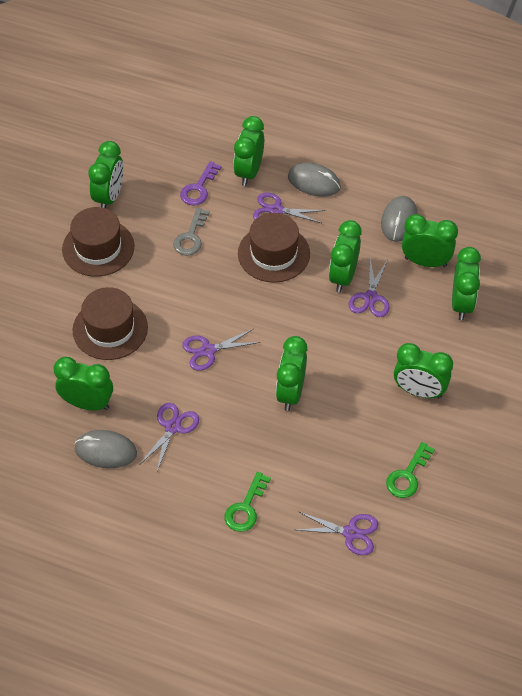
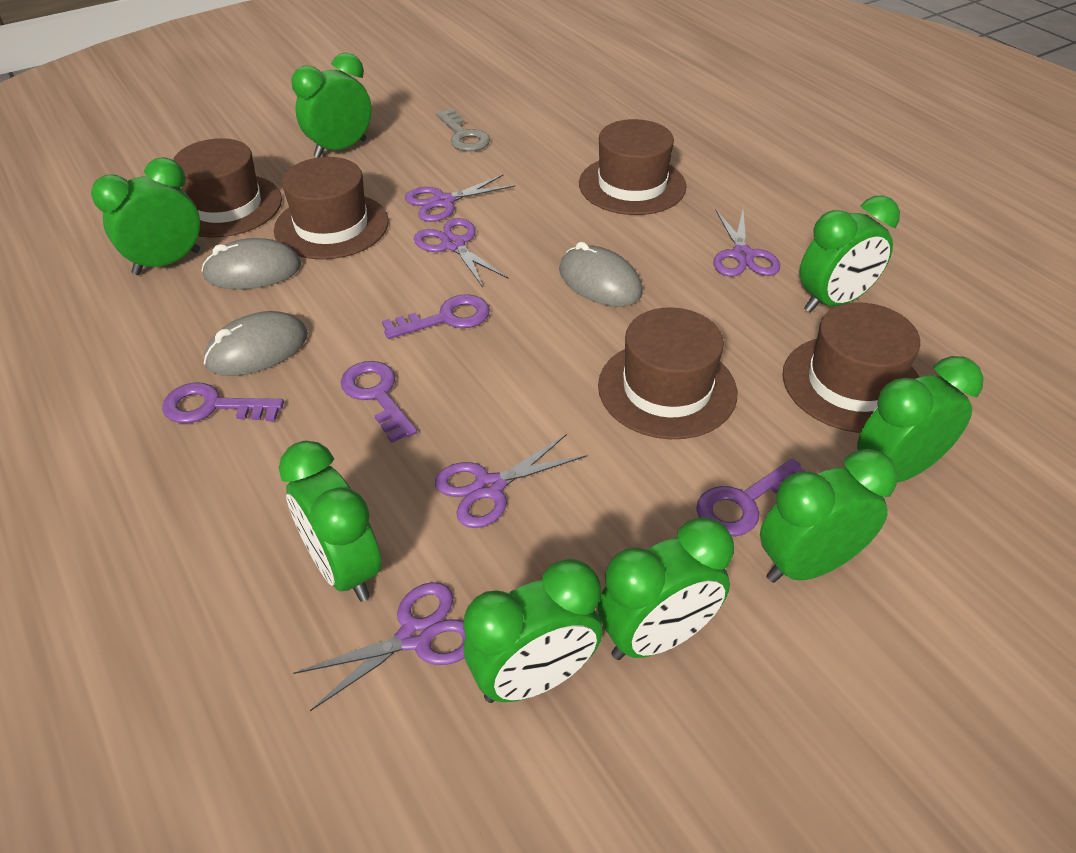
brown hat: [62,207,135,277] [72,287,148,360] [238,213,310,283] = 3 -> [173,138,282,238] [274,157,389,259] [579,119,687,215] [598,307,737,439] [783,302,920,433] = 5
green key: [224,472,271,532] [386,442,435,498] = 2 -> none = 0
purple key: [180,161,221,206] = 1 -> [162,383,284,423] [341,361,417,443] [382,294,490,339] [696,458,805,536] = 4

